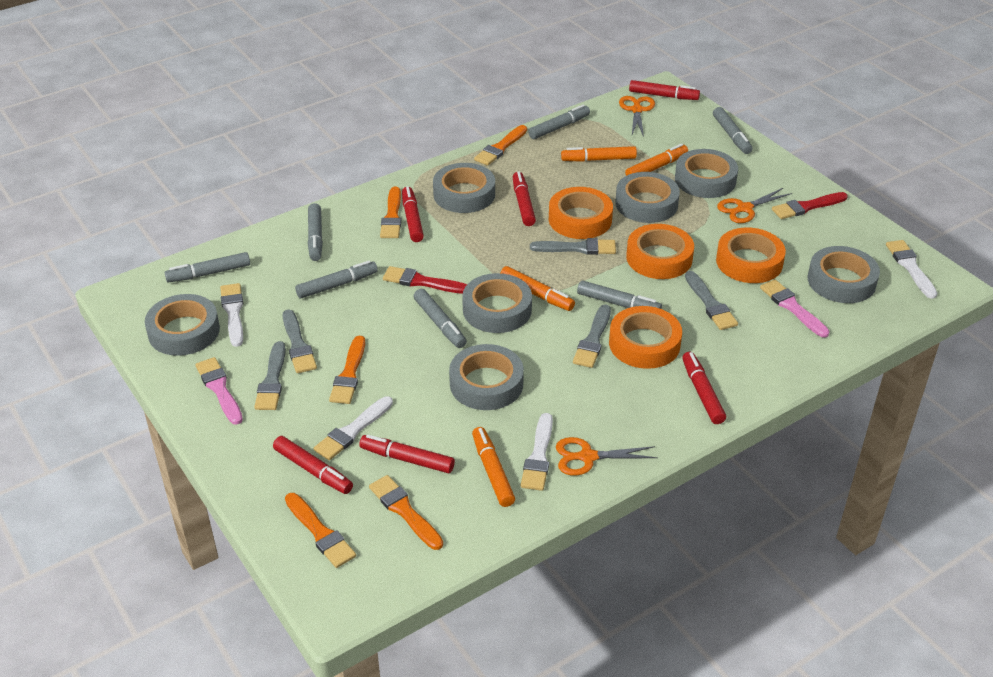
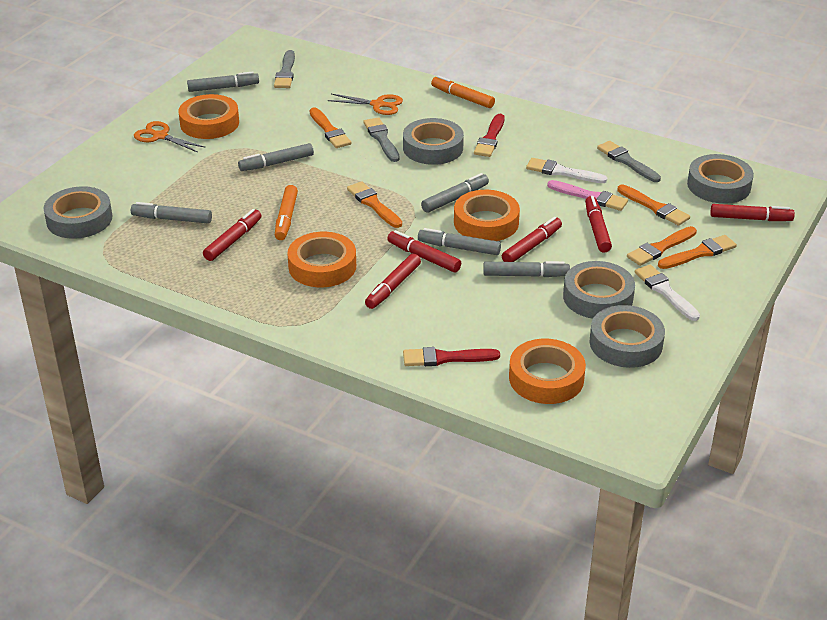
grey brush: [254,341,286,410] [283,309,317,373] [530,238,616,255] [573,304,611,368] [685,271,738,330] = 5 -> [274,50,295,88] [363,117,400,162] [597,141,661,182] = 3
grey marker: [165,252,250,283] [295,260,378,298] [308,203,323,261] [413,289,467,348] [528,104,590,139] [577,280,662,309] [713,107,753,154] = 7 -> [131,202,212,224] [187,71,259,92] [238,143,314,171] [418,228,501,255] [421,173,489,213] [483,261,570,277] = 6
grey tape: [145,294,220,356] [433,163,495,213] [449,344,524,410] [462,273,532,333] [615,172,680,223] [675,149,738,198] [808,246,880,303] = 7 -> [43,186,112,239] [403,118,464,165] [563,261,635,319] [590,305,665,368] [687,154,754,204] = 5
orange marker: [472,427,515,507] [501,266,575,311] [561,146,637,162] [625,144,688,176] = 4 -> [275,185,298,240] [431,75,495,108] = 2
orange scissors: [556,437,658,476] [619,96,655,137] [717,188,792,223] = 3 -> [134,121,206,152] [328,94,403,115] = 2
pink brush: [195,357,243,425] [760,279,830,338] = 2 -> [547,180,628,211] = 1
white brush: [220,283,243,347] [314,396,393,460] [521,413,553,491] [886,240,938,299] = 4 -> [526,158,607,183] [635,264,700,321] = 2

